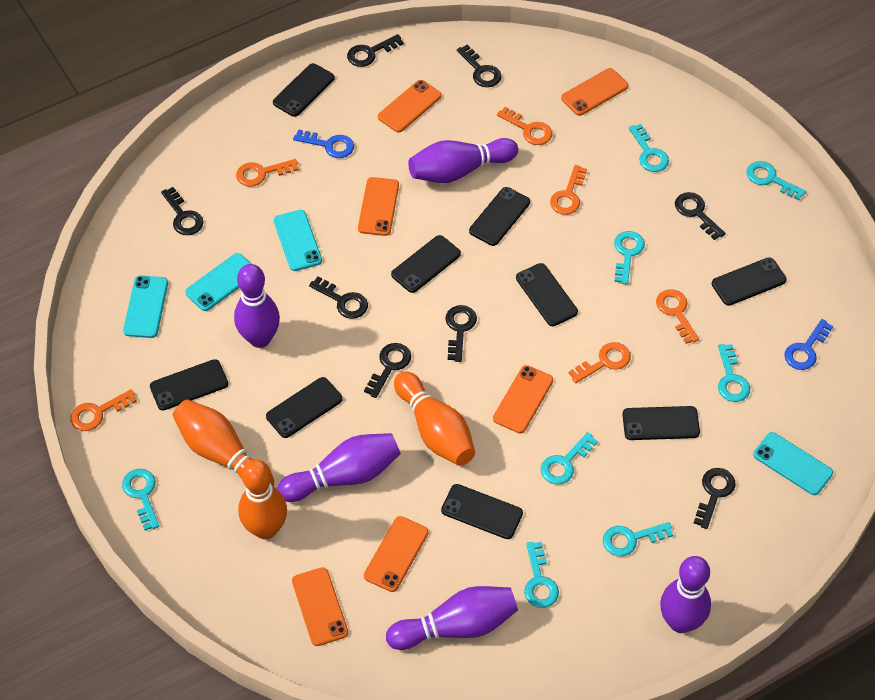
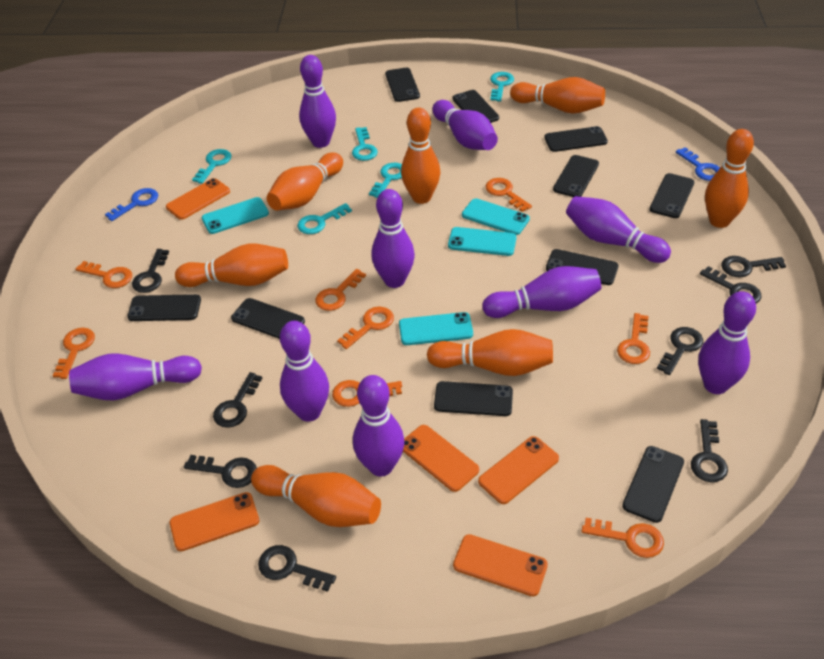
black phone: [150,359,228,410] [266,377,342,438] [273,63,335,117] [391,235,461,293] [441,484,523,539] [469,187,530,246] [516,263,578,326] [623,406,700,440] [712,257,787,306] = 9 -> [127,294,201,321] [231,298,305,339] [385,68,420,102] [434,381,513,416] [452,90,499,123] [544,126,608,152] [546,249,618,285] [553,155,599,197] [622,446,684,523] [649,173,694,218] = 10
orange bowling pin: [173,399,274,486] [238,460,287,539] [394,371,475,466] = 3 -> [175,244,288,287] [251,465,381,527] [267,152,343,211] [401,108,441,204] [427,329,553,376] [510,77,605,114] [705,129,754,228] = 7
orange key: [70,389,137,431] [236,159,298,187] [497,107,552,145] [550,165,587,215] [569,342,631,383] [656,289,699,344] = 6 -> [53,328,95,379] [75,261,132,288] [315,269,366,311] [332,380,402,407] [337,307,394,349] [486,178,532,212] [581,518,664,558] [617,313,650,364] = 8
orange phone: [292,567,348,646] [358,177,399,236] [364,516,428,592] [378,80,442,132] [493,365,553,433] [561,68,628,116] = 6 -> [166,178,230,220] [169,492,259,551] [403,425,479,492] [453,534,548,596] [478,436,559,504] = 5
purple bowling pin: [234,264,280,348] [278,433,401,502] [386,586,518,650] [408,138,518,183] [660,556,711,633] = 5 -> [69,353,202,401] [280,321,329,422] [299,55,336,148] [353,375,405,477] [371,189,415,288] [432,100,498,150] [482,266,601,318] [566,196,671,263] [698,291,756,394] = 9
turquoise key: [122,469,159,530] [524,542,559,608] [541,432,598,485] [603,522,673,556] [614,231,645,285] [629,124,669,172] [718,344,750,402] [747,161,806,200] = 8 -> [192,149,232,184] [297,203,352,234] [352,127,378,161] [369,163,402,198] [490,72,514,102] = 5

